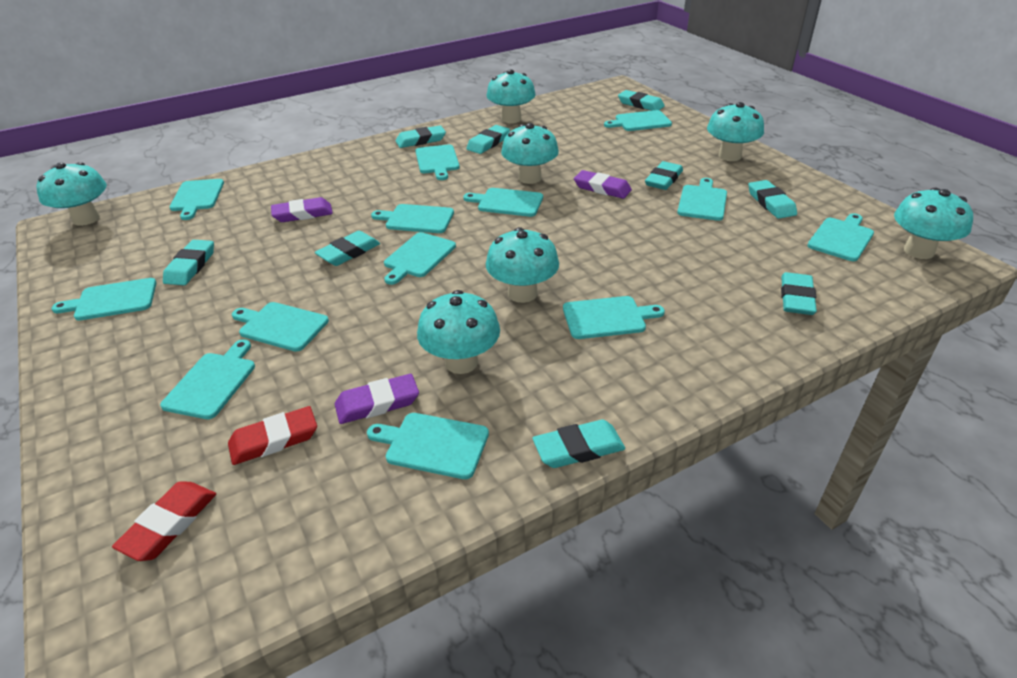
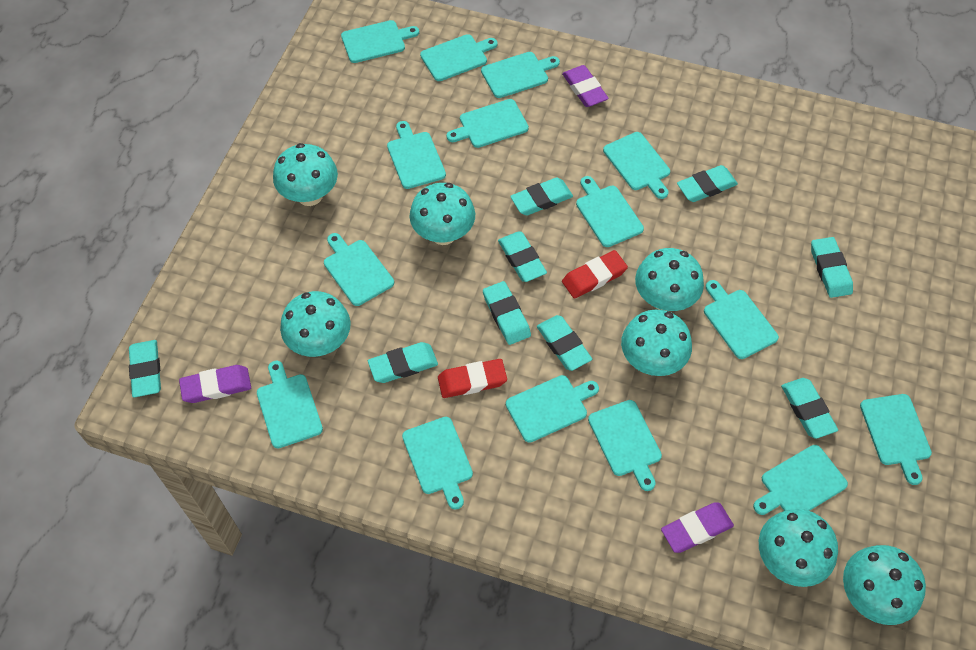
turquoise cutting board: [52,278,156,321] [160,339,255,419] [169,179,224,220] [232,302,329,352] [367,413,489,479] [371,204,454,233] [384,232,456,285] [415,144,460,180] [463,188,543,217] [563,296,665,339] [604,110,672,131] [677,178,727,221] [807,213,874,261] = 13 -> [257,361,323,449] [324,233,394,306] [341,20,419,63] [387,121,446,189] [402,417,473,510] [420,34,498,81] [447,99,529,148] [481,52,560,98] [506,375,599,443] [576,176,644,247] [588,400,662,491] [603,132,670,199] [704,280,779,359] [753,445,848,515] [860,394,932,485] = 15

